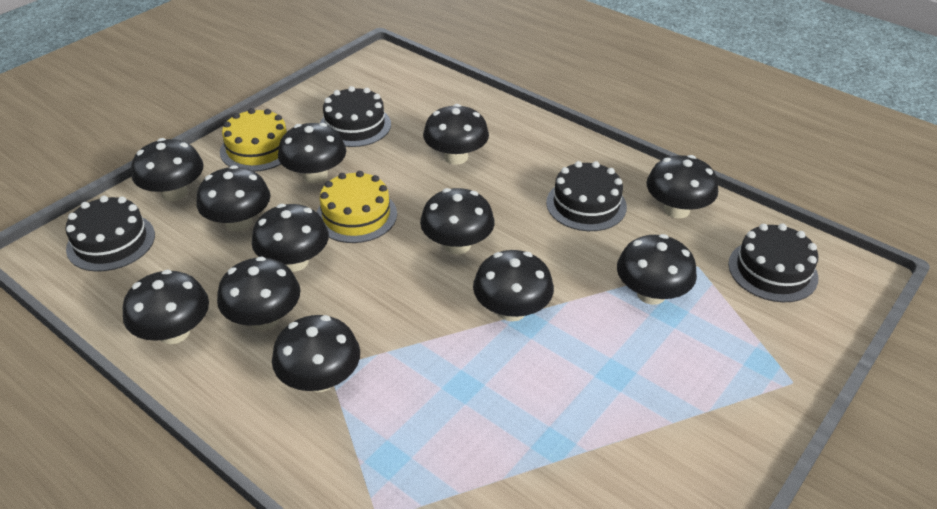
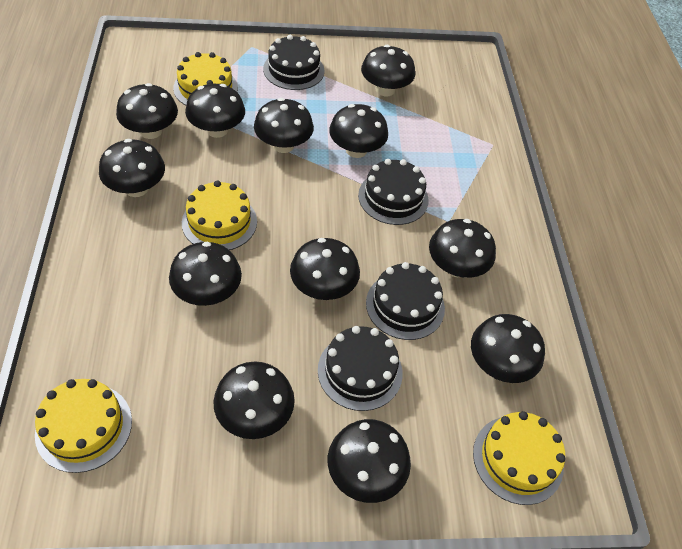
yellow cake: [220,108,287,172] [317,171,397,243] = 2 -> [35,379,132,473] [173,52,238,105] [182,181,257,250] [473,411,566,505] = 4

